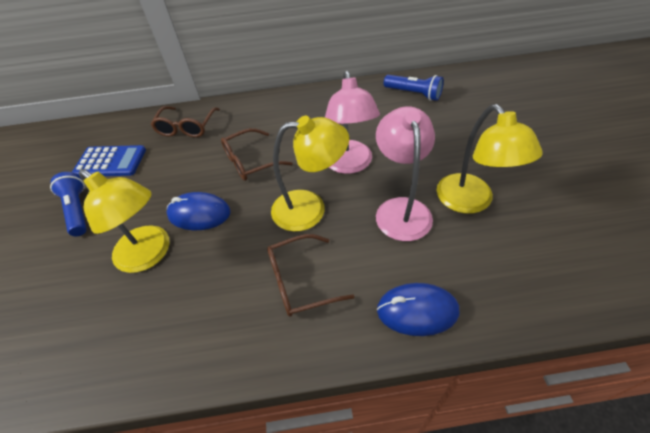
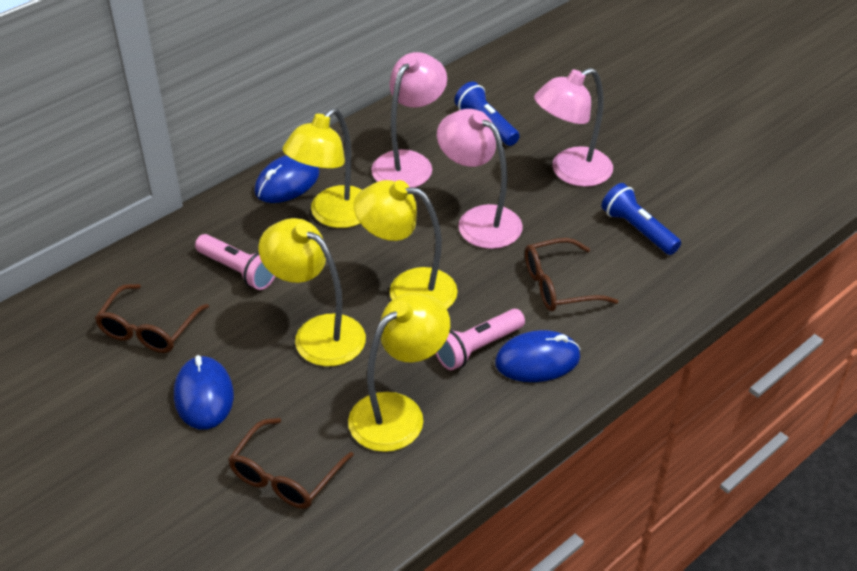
blue calculator: [72,145,146,176] = 1 -> none = 0
blue mouse: [166,192,231,230] [377,283,459,336] = 2 -> [174,355,234,429] [254,155,320,203] [495,330,580,382] = 3
pink flashlight: none = 0 -> [195,234,275,290] [436,309,525,370] = 2
pink lamp: [325,71,380,174] [376,107,435,241] = 2 -> [371,52,447,188] [437,109,523,249] [534,68,613,187] = 3
yellow lamp: [79,169,170,273] [271,116,349,232] [437,104,543,214] = 3 -> [258,218,366,366] [282,108,362,228] [348,293,450,452] [354,180,458,309] = 4

